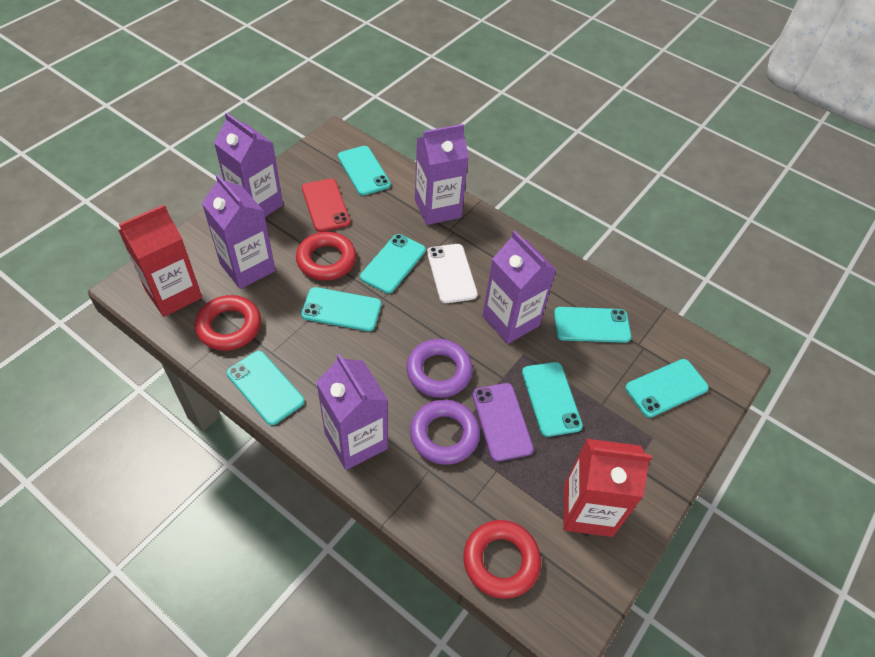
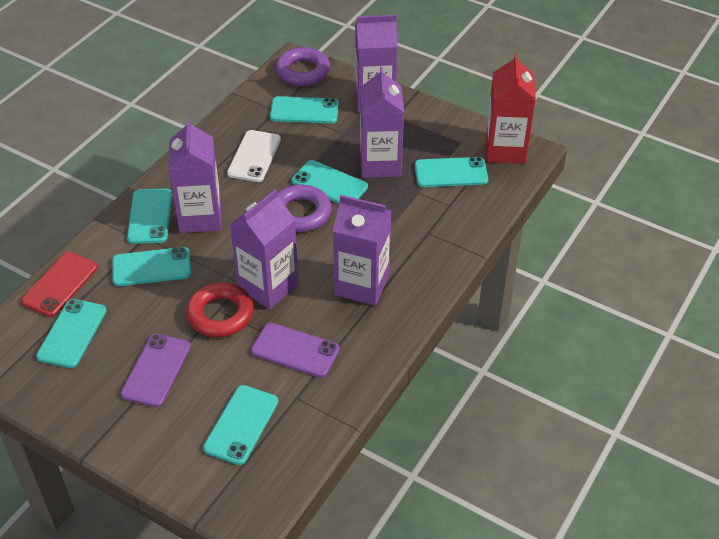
purple phone: [472,383,534,462] = 1 -> [121,334,191,407] [251,322,340,378] = 2
red carton: [118,205,202,317] [563,439,652,537] = 2 -> [486,53,536,164] = 1
red ring: [195,295,261,351] [296,232,356,281] [463,520,541,599] = 3 -> [186,282,254,337] = 1

